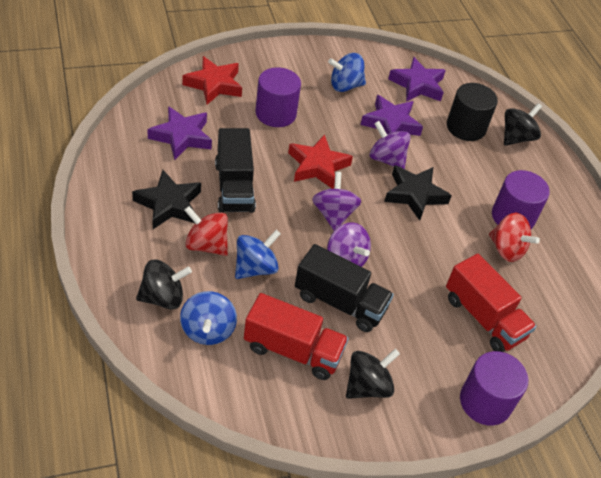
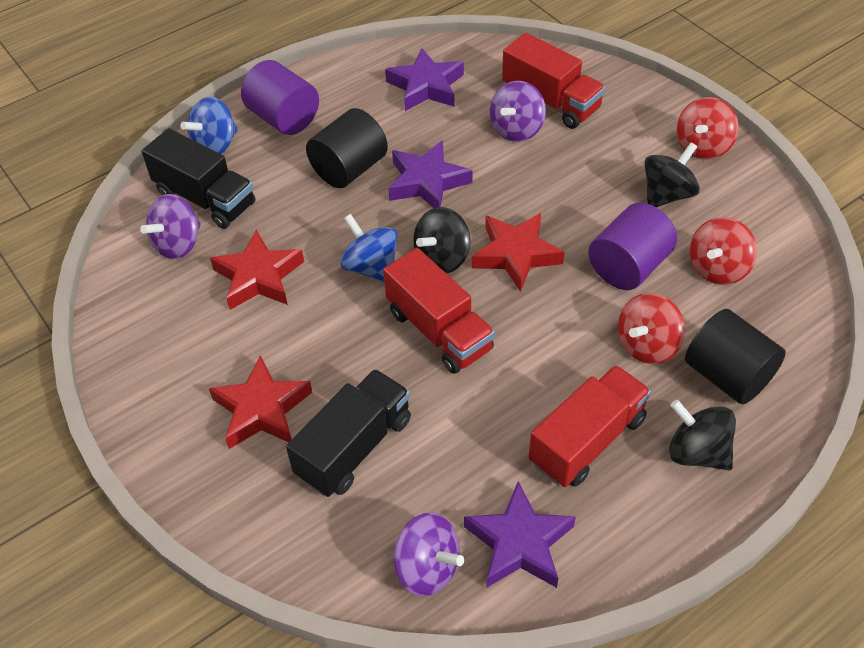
black cylinder: [447,83,498,141] = 1 -> [306,108,388,188] [685,309,786,404] = 2
black star: [132,170,201,229] [384,165,452,221] = 2 -> none = 0
blue spinning top: [180,291,237,345] [235,230,281,279] [328,53,366,92] = 3 -> [180,97,238,154] [340,214,398,282] = 2
purple cylinder: [255,67,301,127] [460,351,528,426] [492,170,550,229] = 3 -> [241,60,319,135] [588,202,677,290] = 2
red spinning top: [184,206,228,256] [489,213,540,262] = 2 -> [618,293,685,364] [676,97,739,160] [689,217,757,285] = 3
red star: [183,56,242,105] [288,135,353,189] = 2 -> [209,355,312,449] [210,230,304,310] [472,213,565,292] = 3
red truck: [244,293,348,380] [446,254,536,352] = 2 -> [383,248,495,374] [502,33,606,129] [529,365,651,487] = 3

